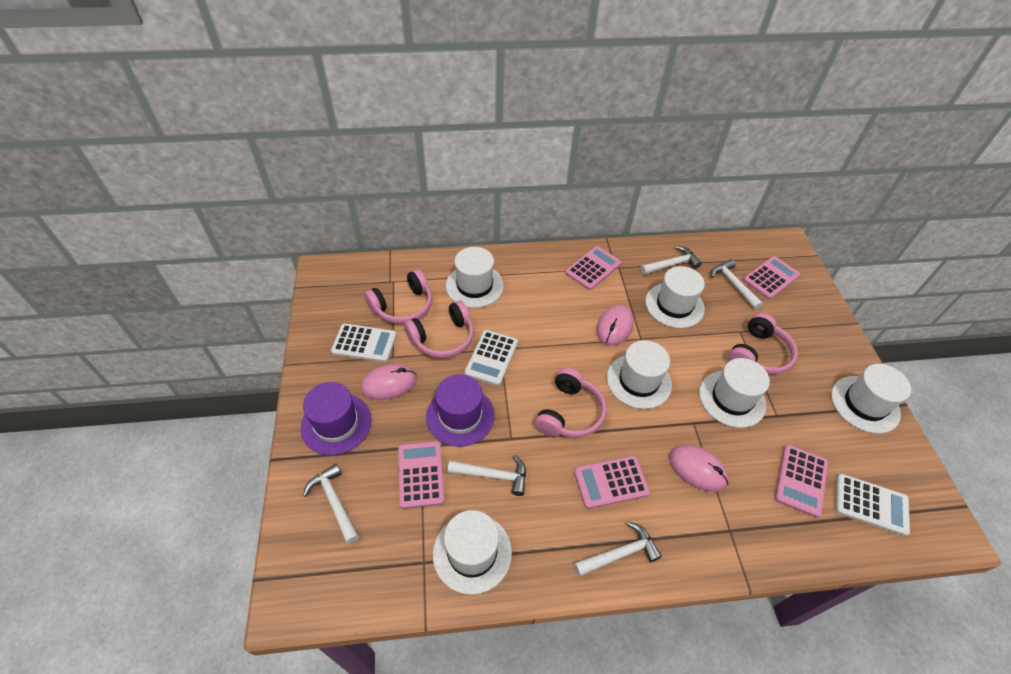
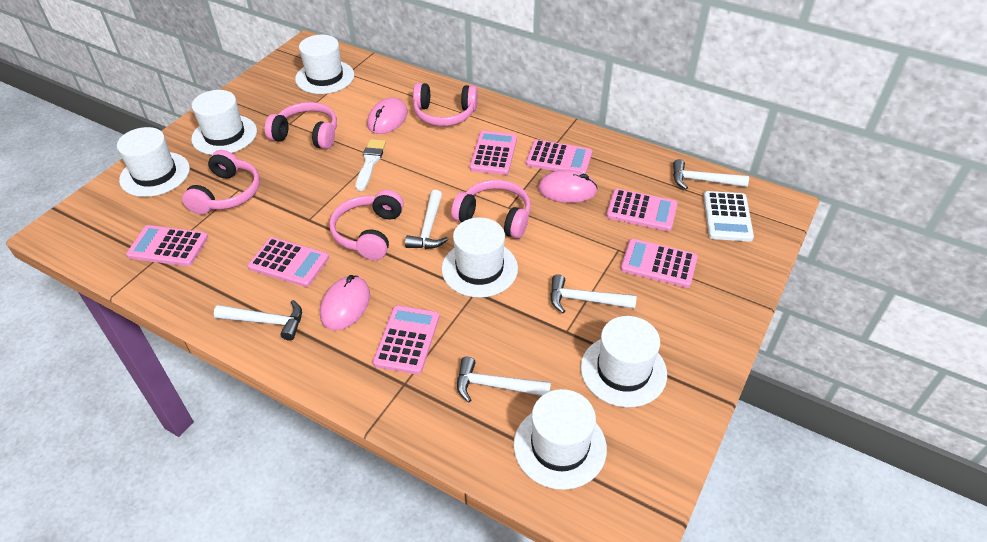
pink calculator: [398,441,445,509] [565,246,621,290] [574,456,650,509] [743,256,800,299] [775,445,828,518] = 5 -> [126,225,208,266] [248,237,329,287] [373,305,440,374] [470,131,517,175] [526,140,592,174] [606,189,677,231] [621,239,698,288] = 7
pink headphones: [365,269,432,324] [404,300,474,358] [535,368,607,438] [728,313,798,375] = 4 -> [182,150,260,215] [265,102,337,149] [329,190,404,260] [413,83,478,126] [451,180,531,239] = 5
purple hat: [301,382,372,455] [426,374,495,447] = 2 -> none = 0
white brush: none = 0 -> [356,139,386,191] = 1
white calculator: [331,324,397,362] [464,330,518,386] [835,474,910,536] = 3 -> [703,191,754,242] = 1

